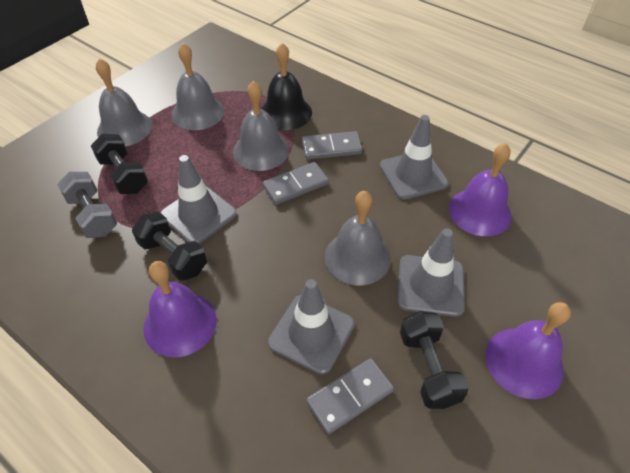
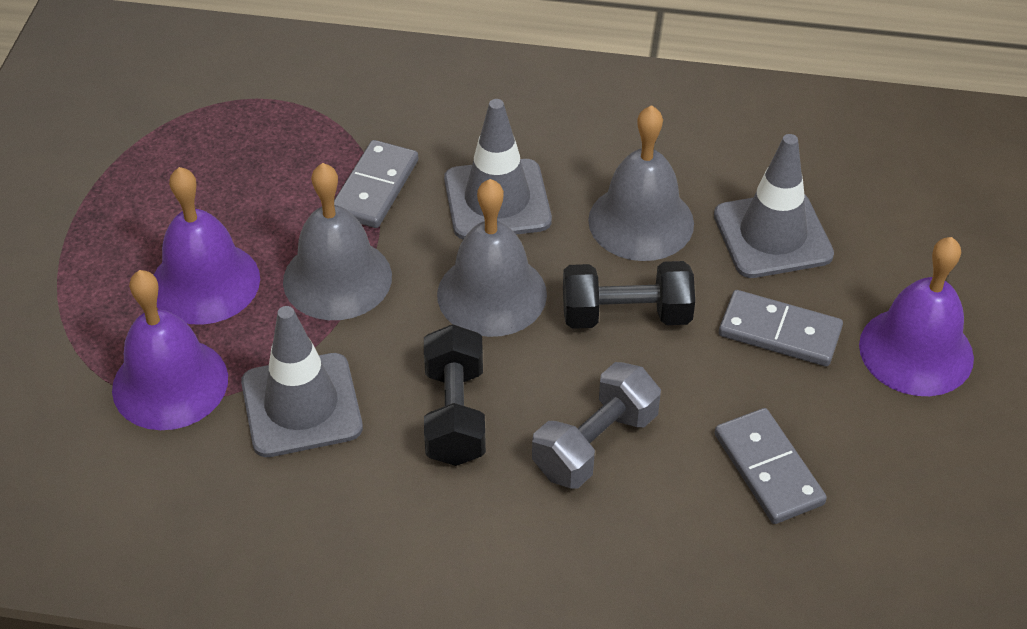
black bell: [261,43,312,130] = 1 -> none = 0
black dumbbell: [91,134,148,194] [132,212,207,281] [400,311,469,409] = 3 -> [424,324,486,466] [563,261,695,329] = 2
grey bell: [96,58,152,146] [171,43,225,130] [233,81,289,171] [325,191,391,285] = 4 -> [283,163,392,320] [437,179,547,337] [588,105,694,261] = 3
grey traffic cone: [161,155,237,244] [268,279,354,374] [380,115,449,200] [397,228,465,317] = 4 -> [241,306,363,457] [444,99,552,239] [714,134,834,278] = 3

